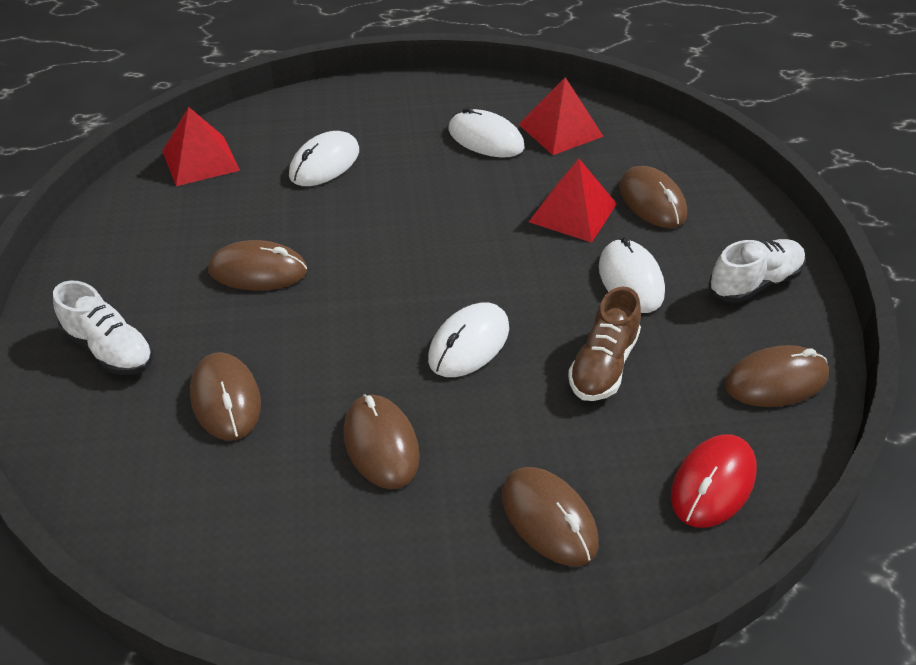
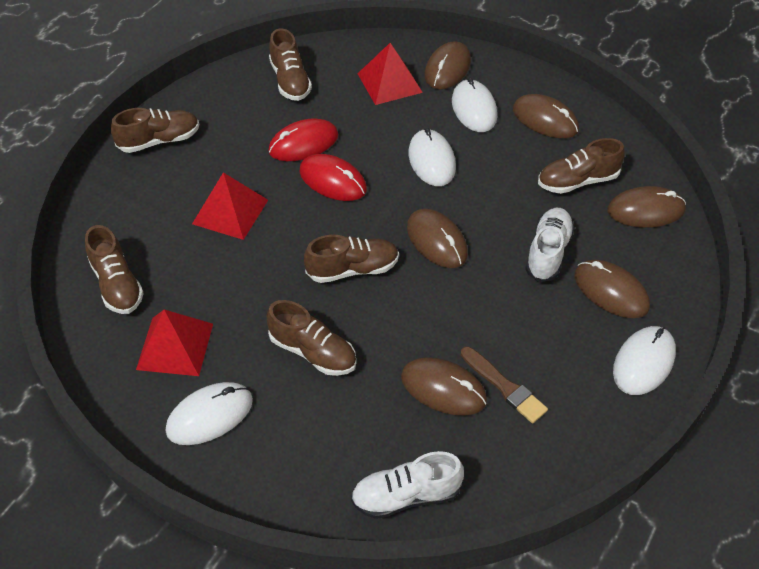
brown brush: none = 0 -> [461,347,548,423] = 1
brown shoe: [568,287,641,401] = 1 -> [85,225,144,314] [111,108,199,153] [267,300,356,376] [269,28,312,101] [304,235,399,283] [538,138,625,194] = 6
red mouse: [671,434,757,528] = 1 -> [268,118,338,161] [300,154,367,201] = 2

